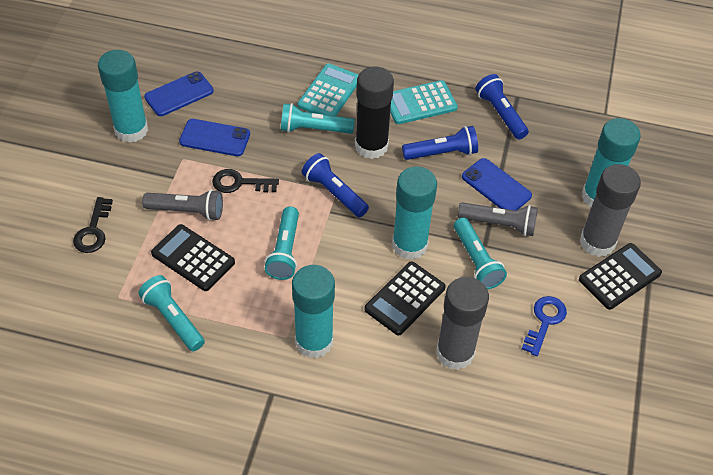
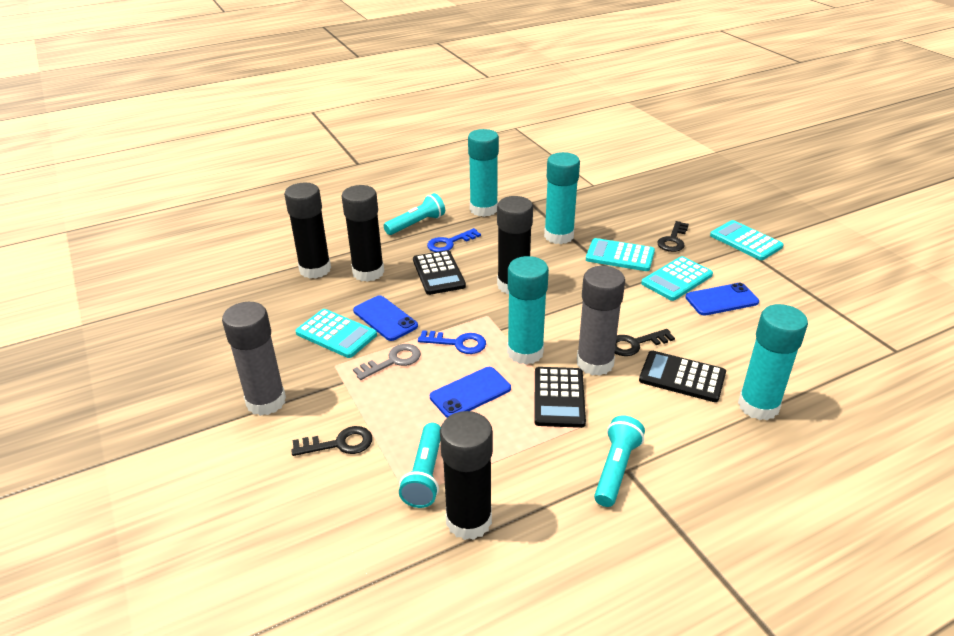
black glue stick: [355,66,394,159] = 1 -> [284,183,331,279] [342,185,384,282] [440,411,493,540] [497,196,533,294] = 4
black key: [73,197,113,253] [212,169,279,193] = 2 -> [291,426,372,456] [615,329,675,356] [657,221,689,252] = 3
blue flashlight: [302,153,369,217] [402,126,478,160] [475,74,529,139] = 3 -> none = 0
blue key: [522,296,567,356] = 1 -> [418,330,486,354] [427,228,481,252] = 2
grey flashlight: [142,189,223,221] [458,202,538,236] = 2 -> none = 0
grey key: none = 0 -> [353,344,421,380] = 1
turquoise calculator: [298,63,359,116] [390,80,458,124] = 2 -> [295,309,377,358] [586,238,655,271] [641,256,713,301] [710,220,783,260] = 4
turquoise flashlight: [138,275,205,351] [265,206,299,280] [281,103,355,134] [454,218,507,289] = 4 -> [384,193,445,235] [399,423,441,508] [594,416,645,507] = 3

